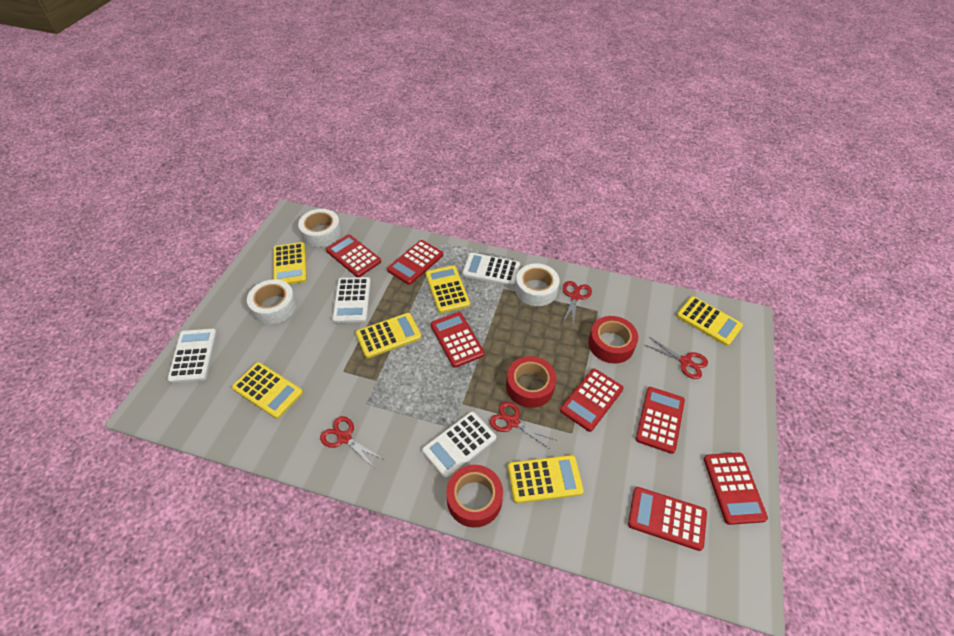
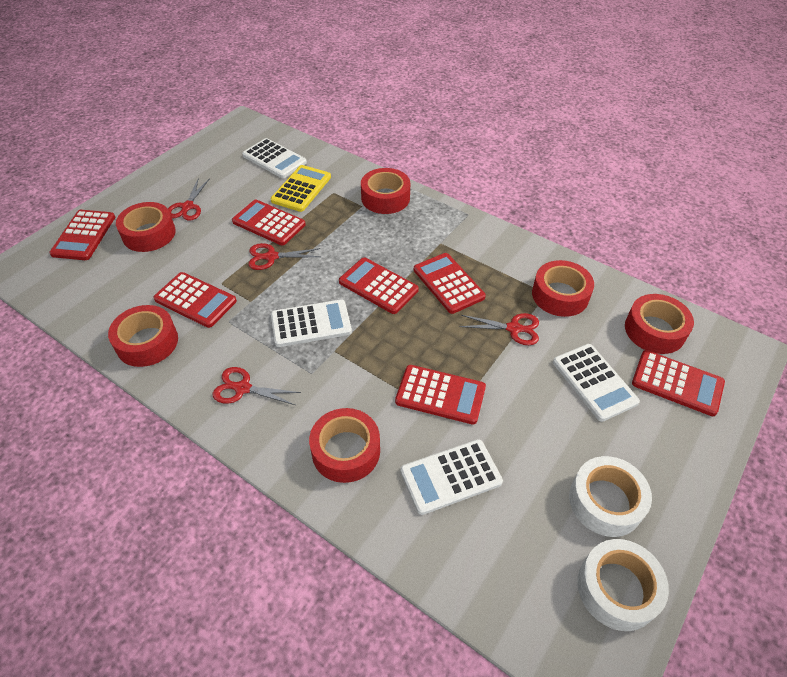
red tape: [446,465,503,528] [506,356,556,408] [588,316,638,363] = 3 -> [108,305,178,367] [116,202,176,252] [309,408,380,483] [361,168,410,214] [532,260,594,317] [625,294,694,354] = 6
white tape: [247,279,297,324] [298,209,342,247] [515,263,560,306] = 3 -> [569,456,652,537] [577,539,669,631] = 2
yellow calculator: [232,362,303,419] [273,242,307,284] [356,313,421,358] [425,265,470,313] [508,455,584,503] [676,296,743,346] = 6 -> [270,165,331,212] = 1

